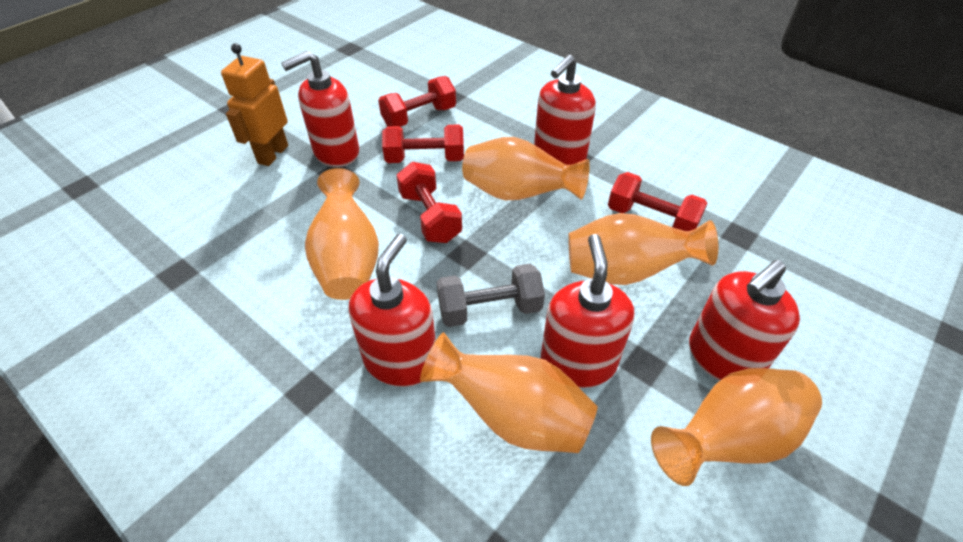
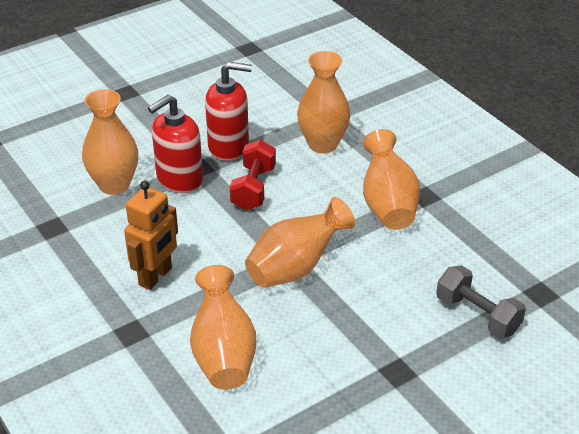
red dumbbell: [378,76,456,127] [382,124,464,163] [396,162,462,243] [608,172,708,231] = 4 -> [230,140,276,210] = 1
red soap dispenser: [281,51,359,167] [349,234,436,387] [534,55,596,165] [541,234,635,388] [689,260,800,381] = 5 -> [148,95,203,193] [205,62,252,161] = 2

